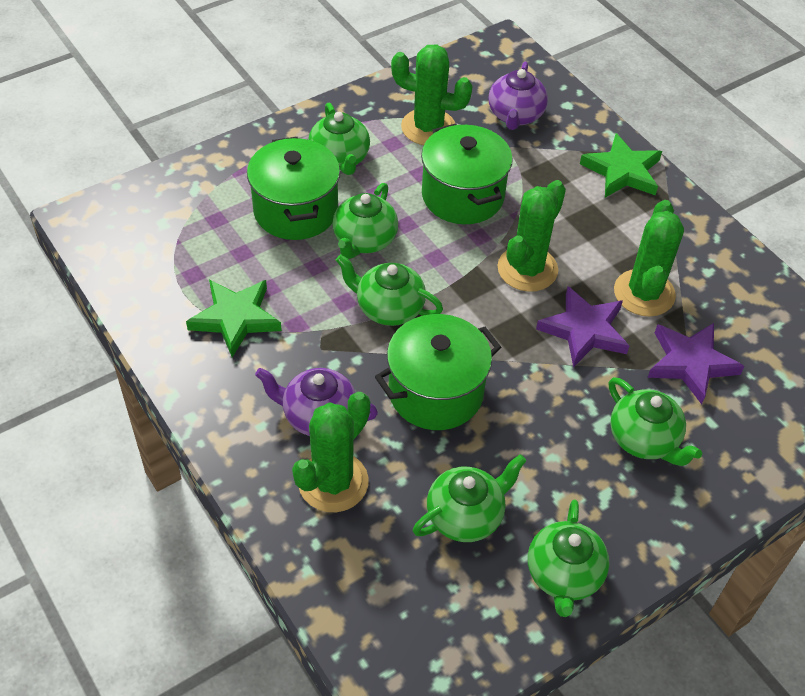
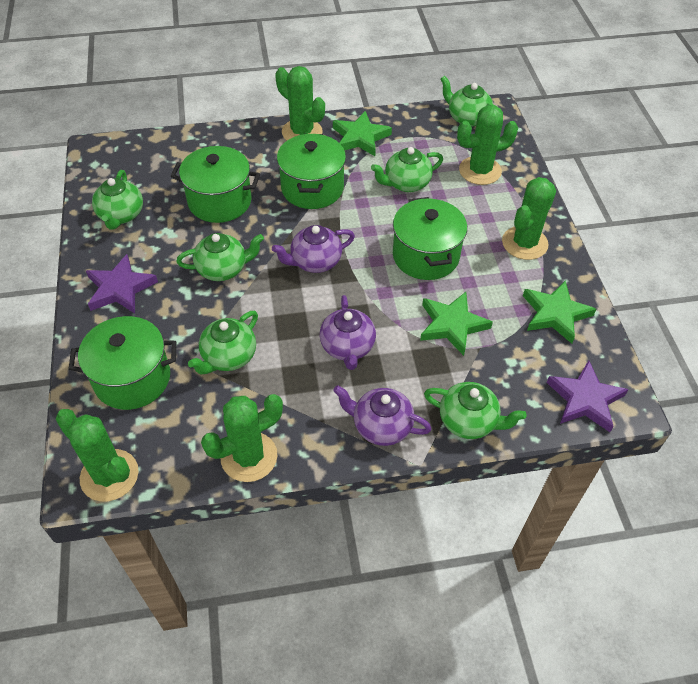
green cactus: [292,392,370,512] [391,44,472,145] [497,180,566,292] [614,200,684,317] = 4 -> [56,409,139,502] [201,394,283,482] [275,66,325,140] [457,105,518,185] [502,177,556,260] = 5
green pot: [247,137,340,240] [375,314,501,430] [421,123,513,224] = 3 -> [69,316,177,410] [171,146,260,223] [277,134,346,209] [393,197,467,280] = 4
green star: [186,279,282,357] [580,133,662,198] = 2 -> [333,111,392,156] [420,292,493,356] [523,280,596,344] = 3
purple teapot: [255,368,378,436] [488,62,548,130] = 2 -> [272,225,355,273] [320,295,376,370] [333,385,431,446] = 3

